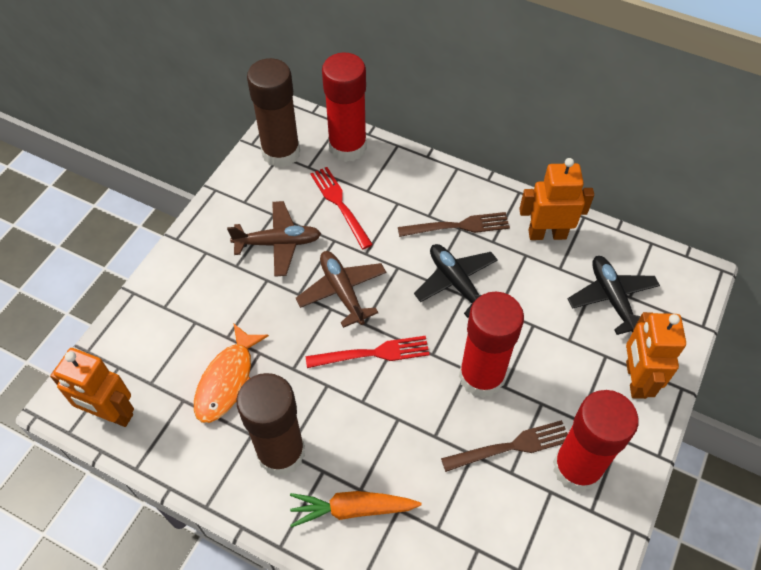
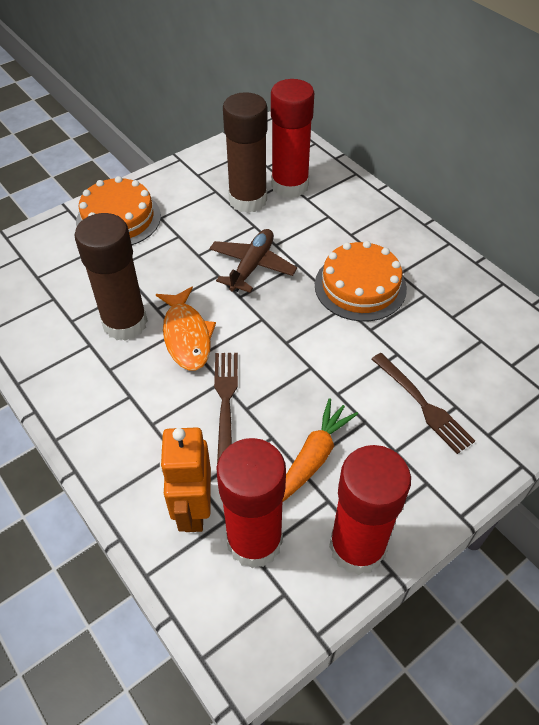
black plane: [414,244,498,318] [568,256,660,335] = 2 -> none = 0
brown plane: [227,201,321,277] [296,251,386,328] = 2 -> [209,229,297,293] = 1
orange cake: none = 0 -> [76,176,161,245] [315,241,407,322] = 2
orange robot: [50,348,134,427] [519,158,594,240] [626,312,686,399] = 3 -> [160,427,211,532] = 1
red fork: [306,336,430,368] [310,167,373,249] = 2 -> none = 0

